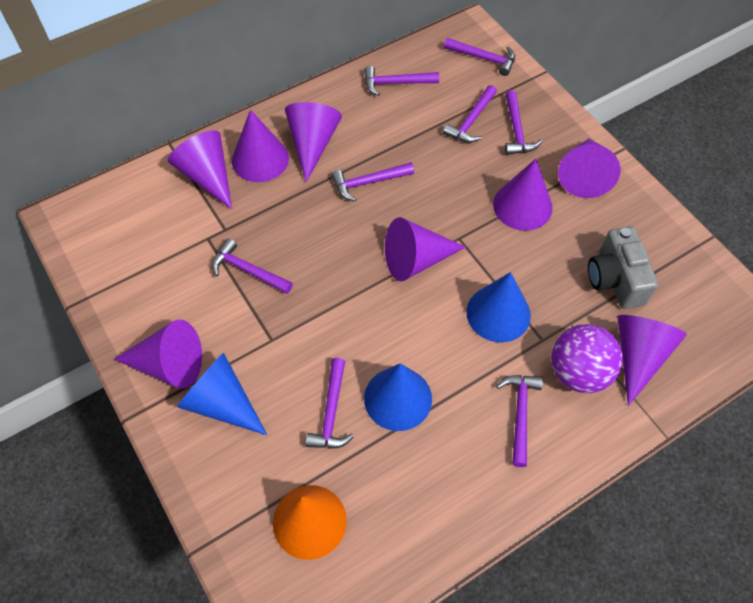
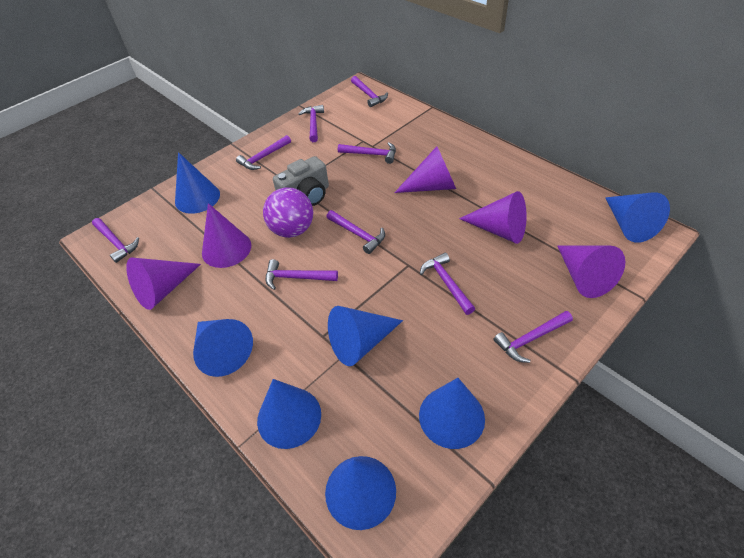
blue cone: [177,353,267,435] [364,363,432,431] [466,272,531,342] = 3 -> [175,152,220,214] [193,319,253,377] [257,379,321,449] [325,456,396,530] [328,306,403,366] [419,378,485,449] [605,192,670,243] = 7
orange cone: [273,485,347,560] = 1 -> none = 0
purple cone: [114,320,202,389] [168,130,232,209] [232,110,289,182] [285,102,342,182] [385,217,466,281] [493,159,553,231] [558,139,621,198] [617,315,687,406] = 8 -> [126,257,201,310] [202,203,251,268] [394,146,456,193] [459,191,527,244] [557,246,625,298] = 5
purple hammer: [212,238,293,294] [306,358,354,449] [332,162,414,202] [364,66,439,96] [443,85,497,143] [444,38,515,76] [496,375,543,467] [505,90,542,155] = 8 -> [92,218,139,263] [236,135,291,170] [266,259,338,290] [298,105,324,142] [326,210,385,254] [338,142,396,164] [351,76,388,107] [420,252,475,315] [494,311,573,363] = 9

